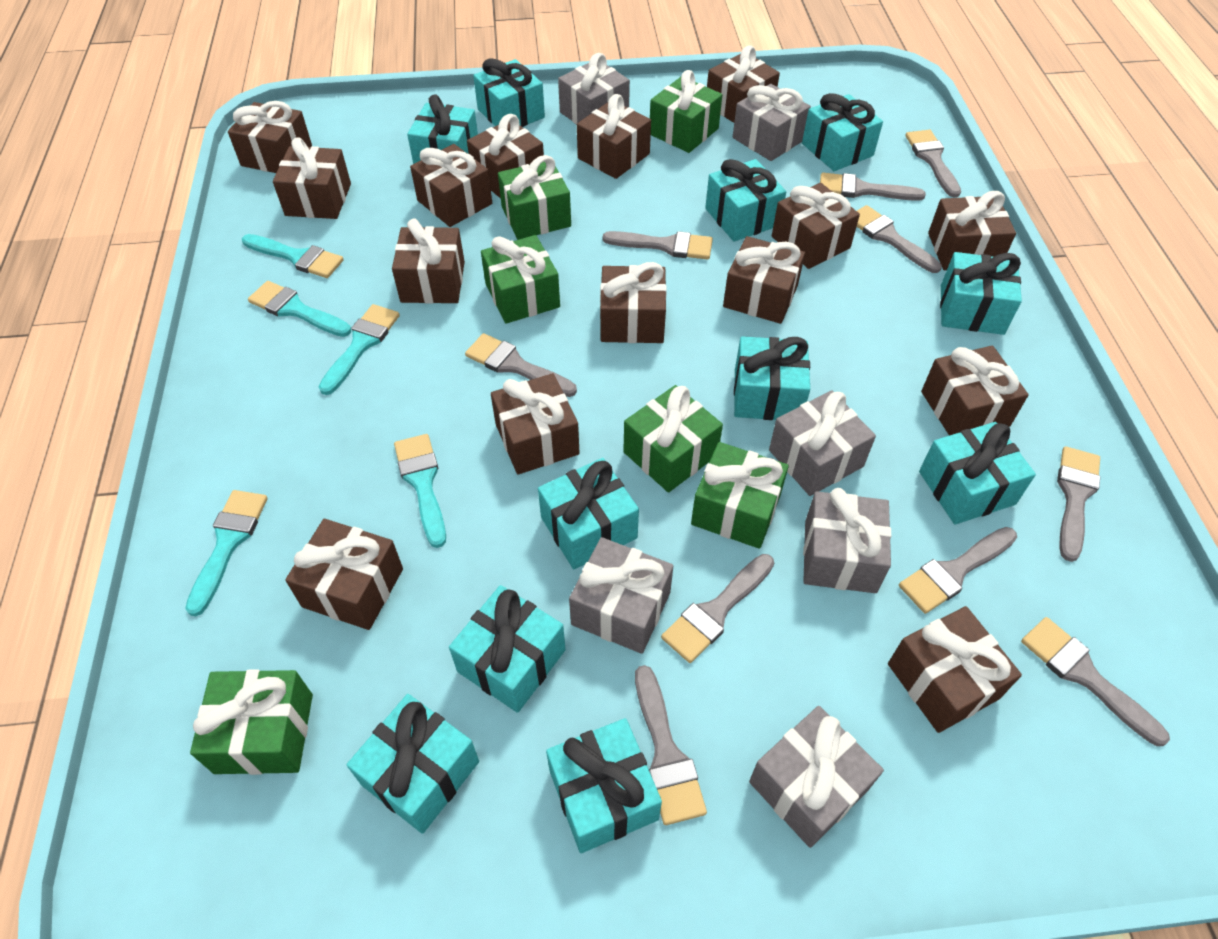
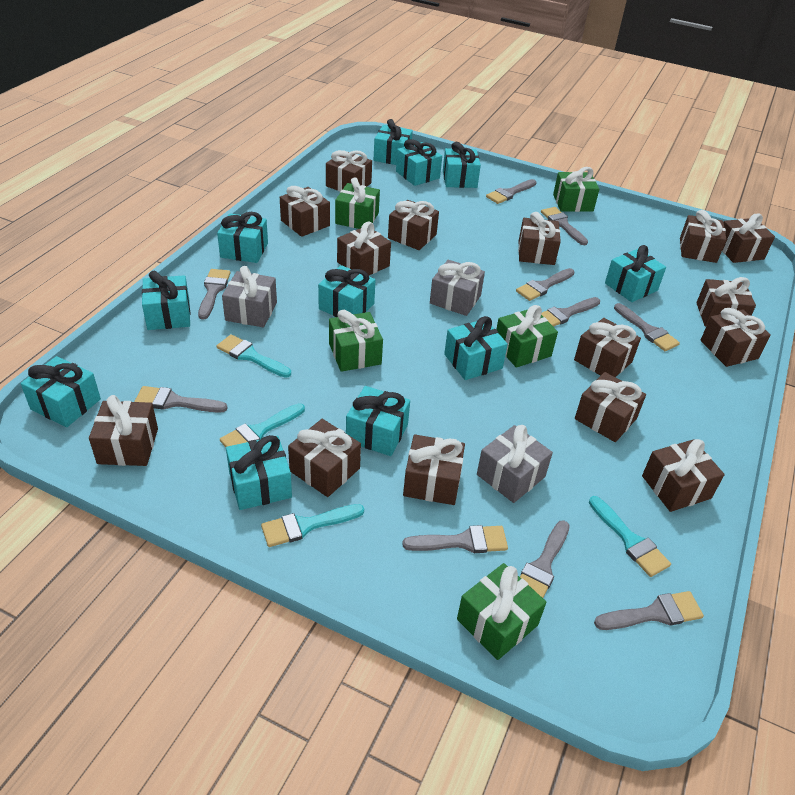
green gift: [190,669,313,775] [481,235,560,324] [498,155,571,240] [623,385,723,493] [650,70,722,153] [691,442,789,549] = 6 -> [329,310,383,372] [335,177,380,229] [457,563,546,660] [496,305,558,368] [553,167,599,212] = 5
grey gift: [558,53,630,125] [569,537,673,654] [733,84,811,161] [749,706,884,848] [769,390,876,496] [803,488,891,593] = 6 -> [222,266,277,327] [430,260,485,316] [477,425,553,503] = 3
turquoise brush: [185,490,268,616] [242,234,344,278] [248,281,351,337] [319,304,400,395] [394,434,446,548] = 5 -> [217,334,291,378] [220,403,305,447] [261,504,364,547] [589,496,671,577] = 4

